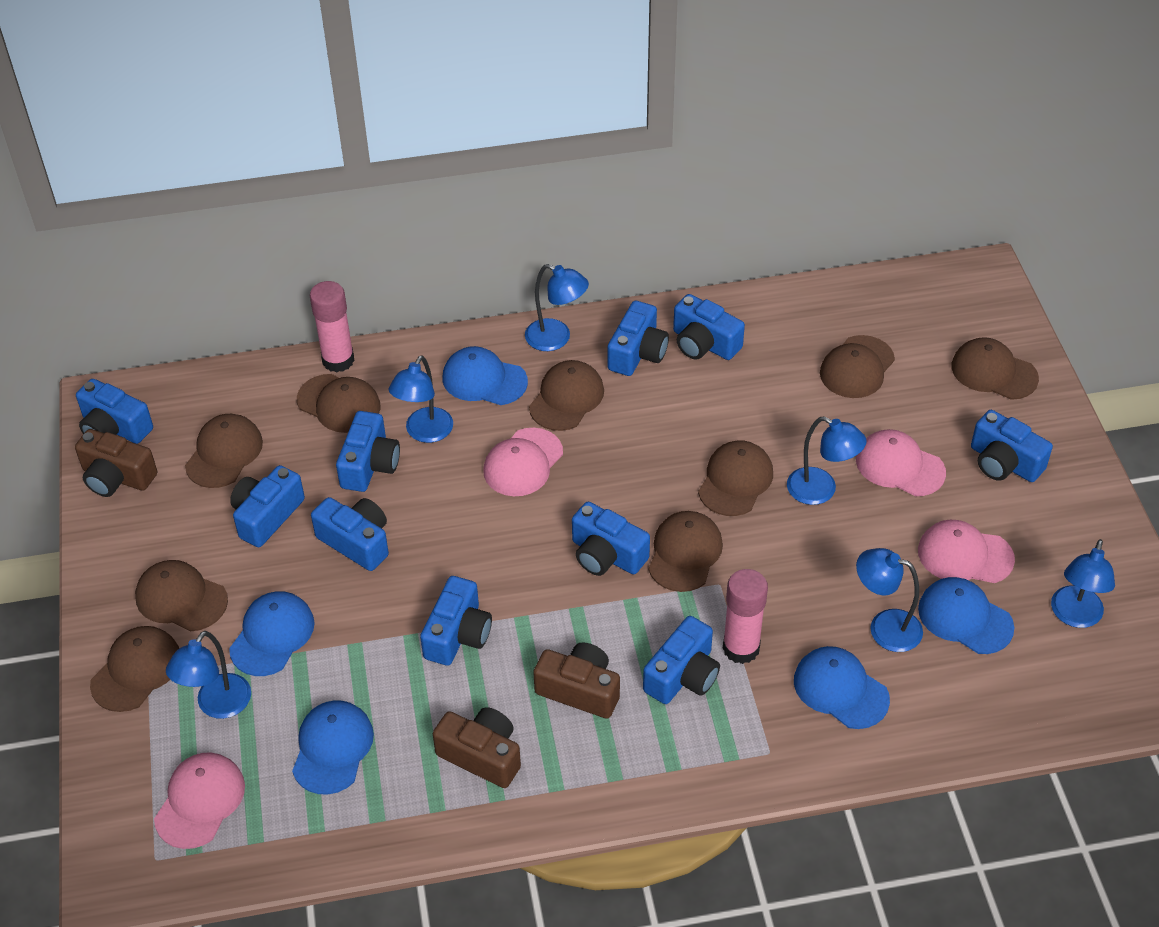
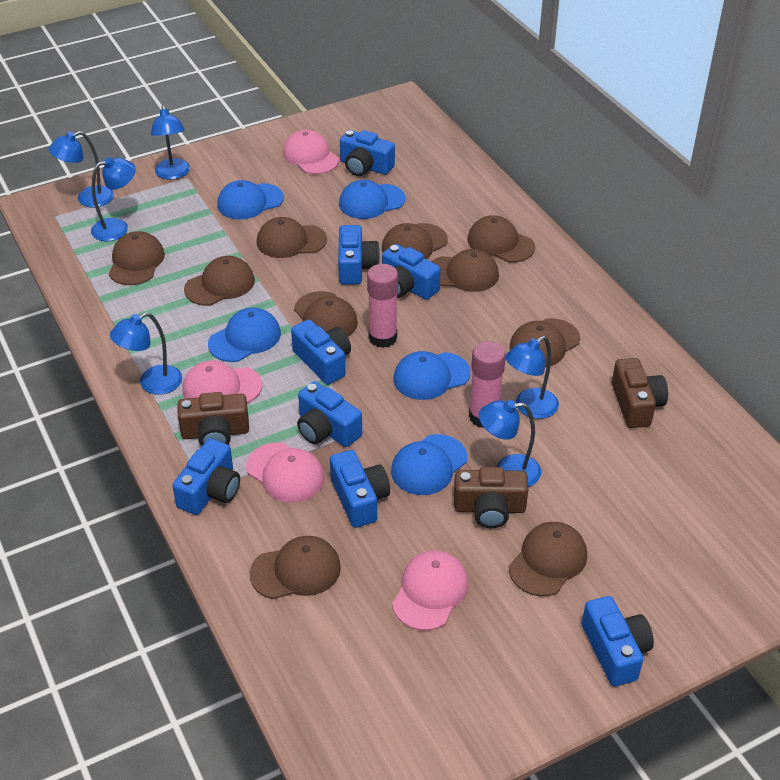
blue camera: [76,379,153,444] [230,465,305,547] [311,497,389,571] [336,411,400,492] [420,576,492,666] [572,502,650,576] [608,301,669,376] [643,616,720,704] [673,294,745,360] [971,410,1053,482] = 10 -> [172,438,240,515] [291,319,351,385] [297,381,362,447] [330,450,390,528] [338,225,380,284] [340,130,395,176] [382,244,441,300] [582,596,654,686] = 8
brown cap: [90,626,179,712] [135,560,228,632] [185,414,263,488] [297,374,381,433] [529,360,604,431] [648,511,723,592] [698,440,773,516] [820,335,895,398] [952,337,1039,400] = 9 -> [109,231,165,285] [184,256,255,306] [250,536,341,599] [257,217,327,258] [294,291,358,337] [382,223,448,259] [431,249,499,292] [467,215,535,263] [509,318,580,367] [509,522,587,596] = 10

